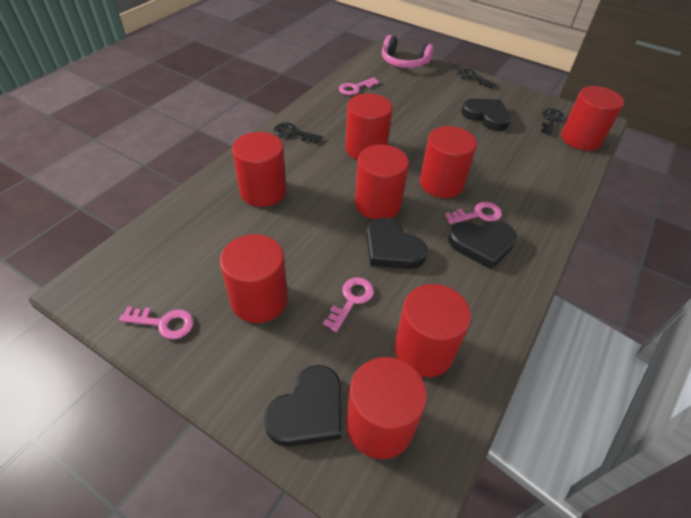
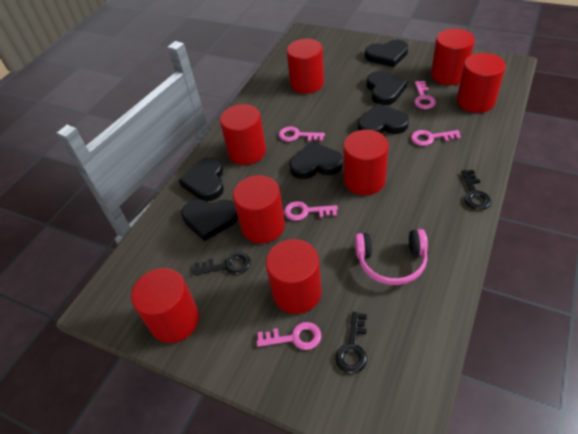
black heart: [264,365,341,447] [366,218,428,269] [448,221,517,269] [461,98,511,131] = 4 -> [179,157,224,201] [181,199,238,241] [289,142,343,179] [358,104,409,134] [365,40,408,67] [367,71,407,105] = 6
pink key: [119,306,194,339] [323,277,374,332] [339,77,379,95] [445,202,502,224] = 4 -> [257,322,321,350] [279,127,325,142] [284,201,338,221] [411,130,461,146] [414,81,436,109] = 5

